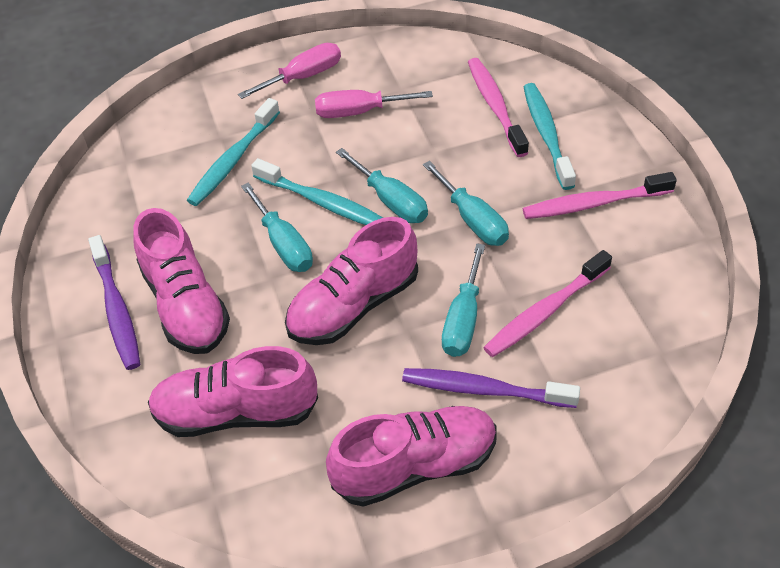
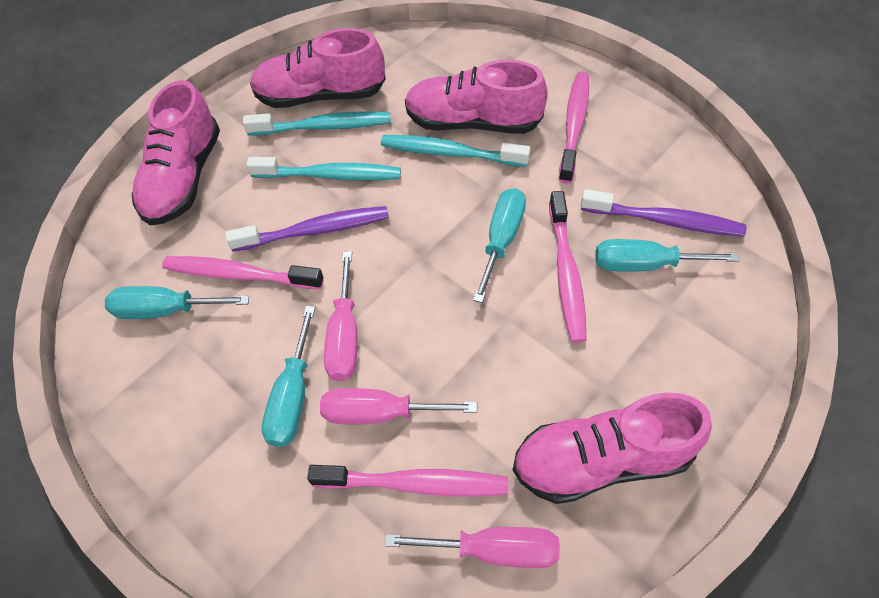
pink screwdriver: [238,43,341,99] [315,90,433,118] = 2 -> [320,388,477,424] [324,251,357,381] [385,527,560,568] = 3
pink toothbrush: [468,58,529,157] [483,250,612,357] [523,172,677,219] = 3 -> [162,256,324,290] [307,465,508,497] [549,191,586,343] [558,72,589,184] = 4

